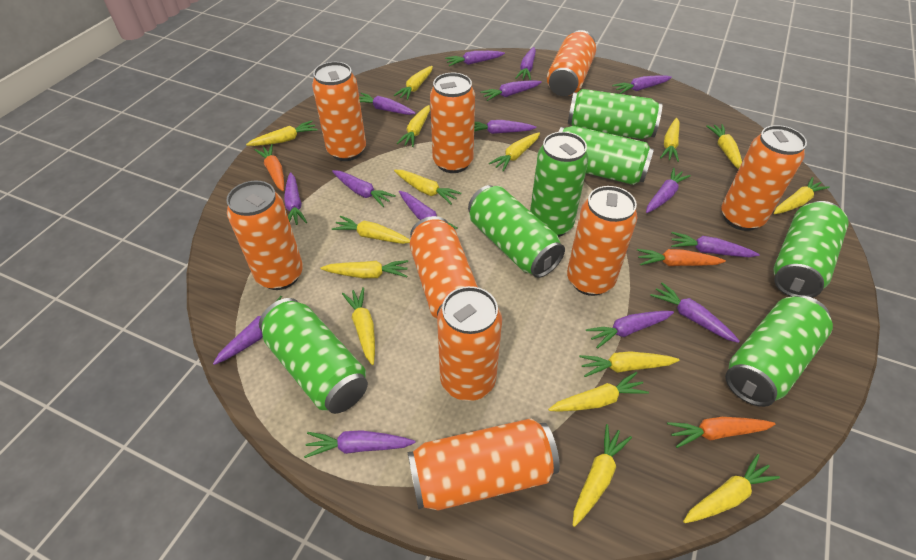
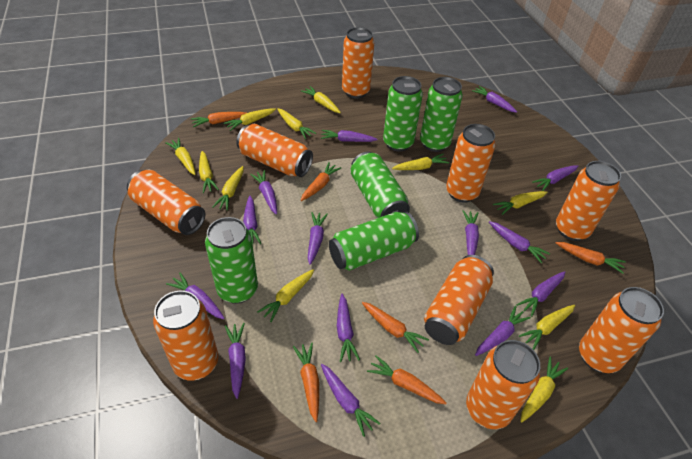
green can: [259,298,368,414] [468,185,565,278] [530,132,589,237] [559,126,654,185] [568,89,662,139] [725,296,833,407] [773,201,848,298] = 7 -> [205,217,258,304] [329,212,419,271] [350,152,410,218] [383,76,423,152] [420,77,463,152] = 5
orange carrot: [255,144,284,191] [637,249,726,266] [667,417,776,448] = 3 -> [191,112,246,127] [293,343,319,422] [300,162,341,201] [362,302,429,353] [367,355,446,404] [556,242,626,274] = 6
purple carrot: [213,296,282,365] [284,172,307,225] [304,430,415,458] [332,170,396,207] [359,93,416,115] [399,191,458,229] [445,51,505,66] [474,120,537,134] [480,80,542,101] [515,47,536,81] [586,311,674,349] [612,76,672,94] [646,168,691,213] [650,282,740,343] [671,232,760,257] = 15 -> [166,273,225,319] [225,323,246,399] [243,196,261,245] [250,170,277,215] [308,212,328,265] [321,130,378,142] [321,364,381,437] [337,294,360,362] [463,210,479,255] [472,86,517,113] [475,306,531,356] [489,221,550,263] [517,271,565,317] [532,165,578,191] = 14
yellow carrot: [246,121,318,146] [320,260,408,278] [332,215,410,244] [342,287,375,365] [394,66,433,100] [394,170,461,204] [397,105,430,147] [489,132,540,171] [548,372,649,412] [573,424,632,527] [579,351,680,377] [660,118,679,162] [683,454,780,523] [706,124,742,169] [774,177,830,214] = 15 -> [165,138,196,175] [199,151,219,193] [213,166,244,211] [224,108,276,131] [257,269,314,322] [277,108,316,139] [301,86,341,113] [392,154,449,170] [493,191,548,215] [519,305,575,350] [520,357,568,422] = 11

